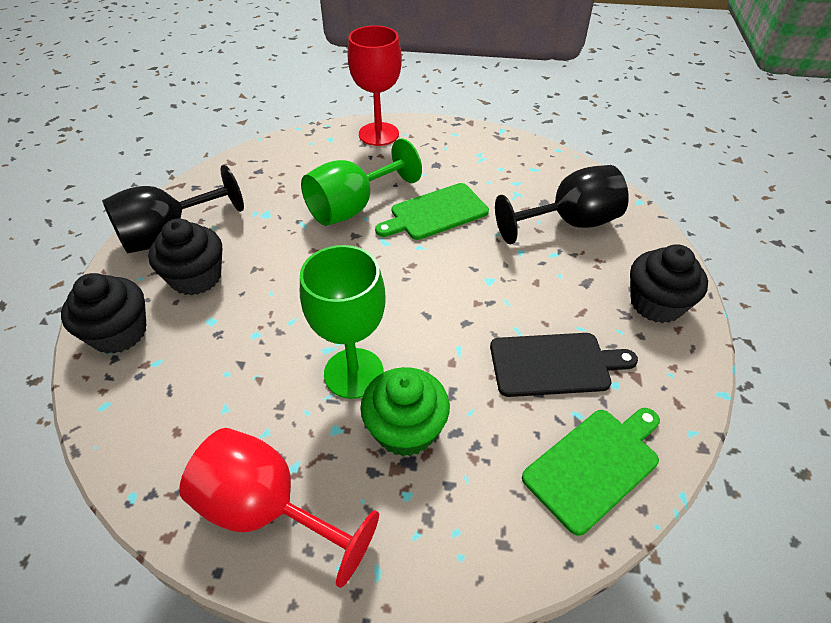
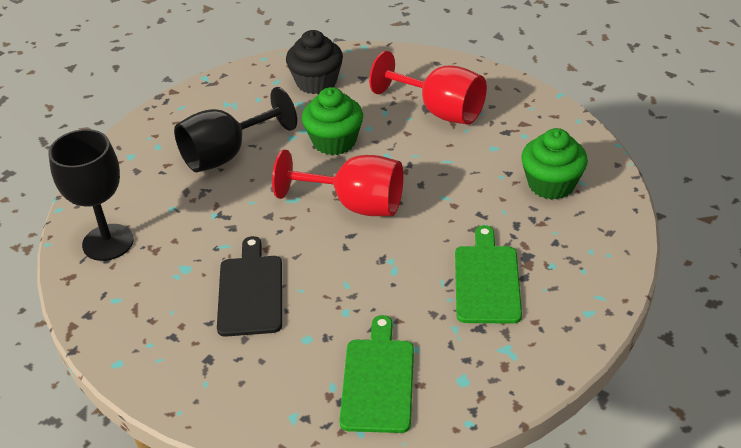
black cupcake: [61,273,147,354] [148,219,223,295] [630,244,708,323] = 3 -> [286,30,343,94] = 1
green cupcake: [360,367,450,457] = 1 -> [302,87,363,155] [521,128,588,200] = 2
green goblet: [300,245,386,399] [301,139,422,226] = 2 -> none = 0

